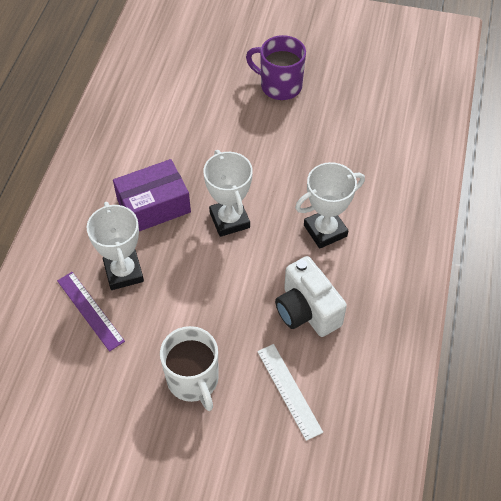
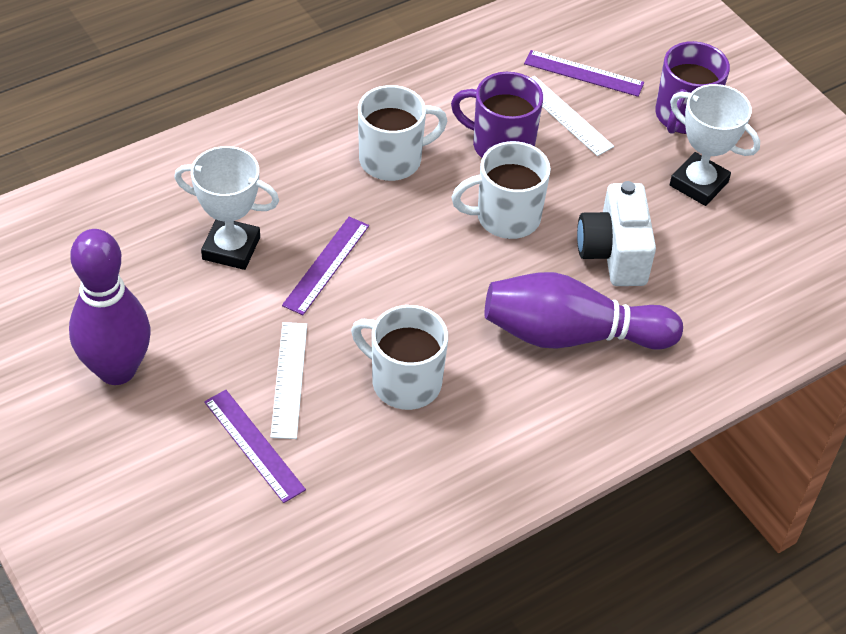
purple bowling pin: none = 0 -> [69,229,151,385] [485,272,683,350] = 2
purple box: [113,159,191,231] = 1 -> none = 0
purple mug: [246,35,306,100] = 1 -> [451,72,543,158] [655,41,730,134] = 2
purple ruler: [57,272,125,352] = 1 -> [204,390,306,503] [282,217,369,315] [524,50,644,97] = 3
white mug: [160,326,219,411] = 1 -> [351,305,448,410] [358,85,447,181] [451,141,551,239] = 3
white ruler: [257,344,323,441] = 1 -> [270,322,307,439] [531,76,614,156] = 2
white trophy: [87,202,144,290] [203,150,253,237] [295,162,365,249] = 3 -> [174,146,279,270] [670,84,760,206] = 2

